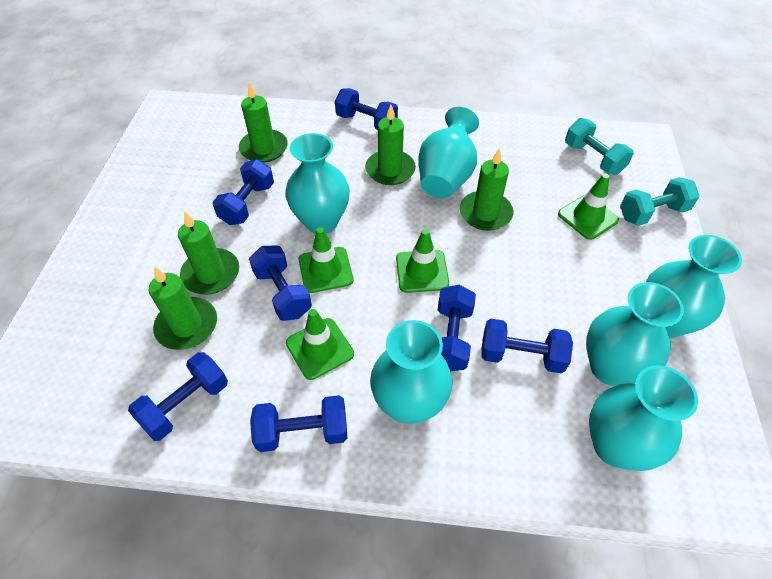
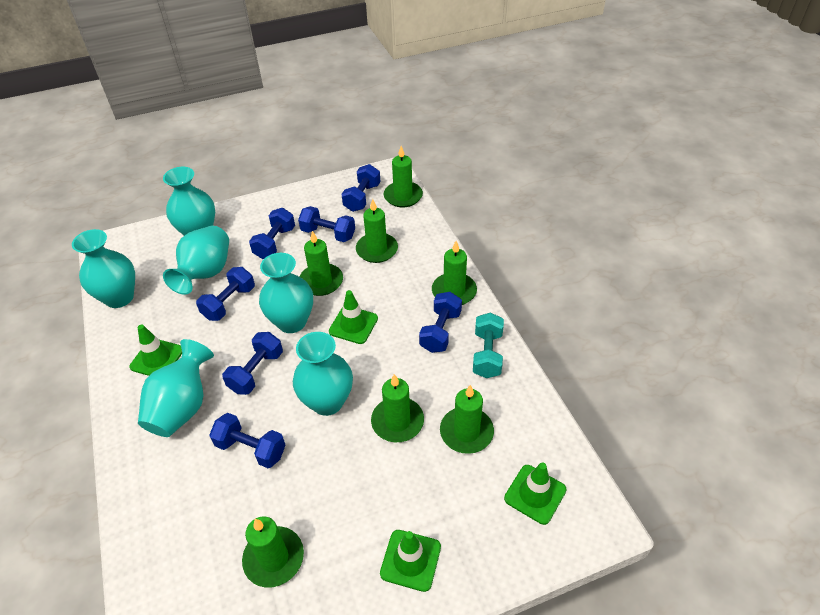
green candle: [149,266,217,350] [178,211,239,294] [239,83,288,163] [365,104,416,185] [459,148,513,231] = 5 -> [242,516,304,588] [300,231,343,296] [356,199,398,263] [371,374,424,442] [383,146,423,207] [432,241,477,305] [440,385,494,454] = 7
turquoise dumbbell: [565,118,634,175] [620,177,699,226] = 2 -> [473,312,504,378] = 1

